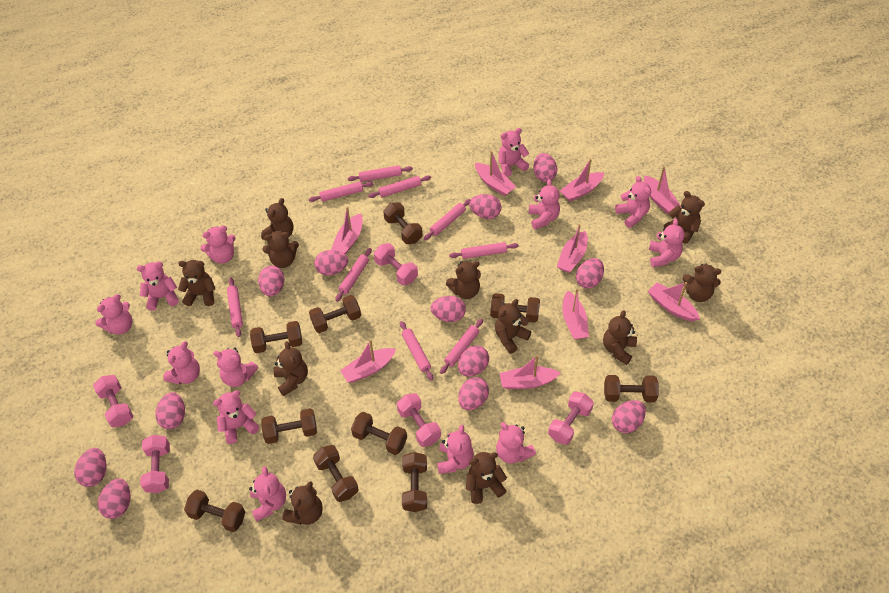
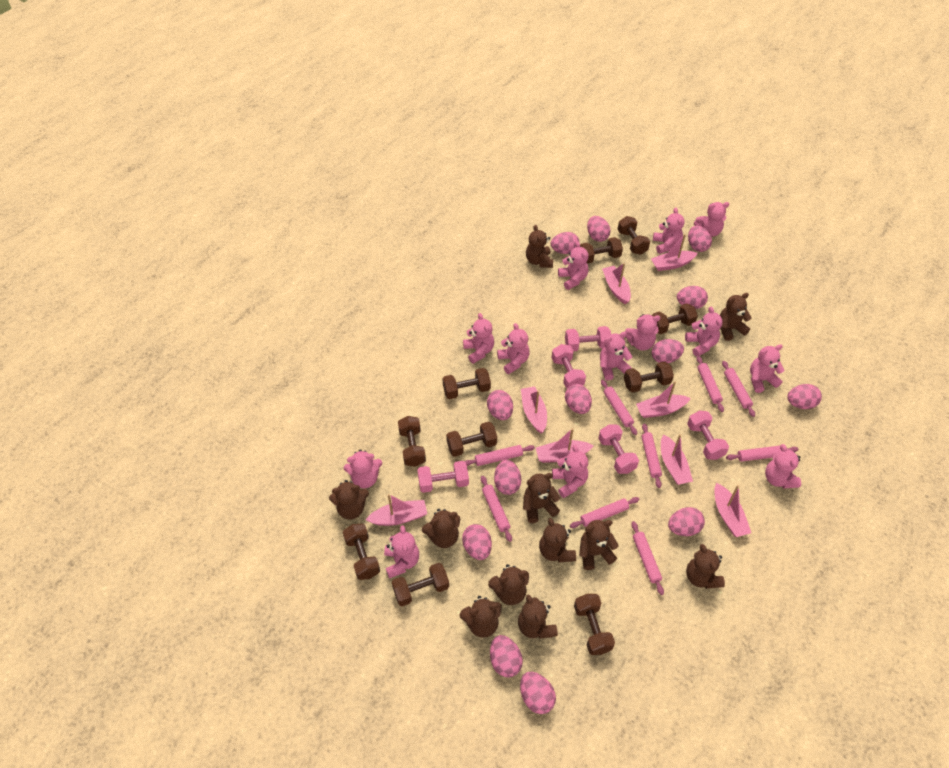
pink boat: [331,207,363,255] [340,339,396,383] [475,151,516,196] [500,355,560,389] [557,224,588,273] [560,158,604,202] [562,288,589,339] [644,166,681,214] [648,282,700,322] = 9 -> [366,494,427,526] [521,386,547,434] [536,428,594,463] [602,263,631,304] [636,381,691,418] [651,234,698,271] [661,434,693,485] [714,483,751,537] = 8
pink egg: [74,448,107,487] [98,478,131,519] [155,392,185,429] [258,266,284,296] [314,250,348,276] [430,296,466,322] [458,345,489,377] [458,377,489,410] [469,194,501,219] [533,153,557,182] [576,258,604,289] [612,400,646,433] = 12 -> [462,524,492,560] [487,390,513,420] [490,635,523,677] [494,460,521,495] [520,672,556,714] [551,232,580,254] [565,384,592,414] [587,216,610,242] [652,339,684,363] [668,507,705,536] [677,286,708,309] [688,226,712,252] [787,384,822,409] = 13

